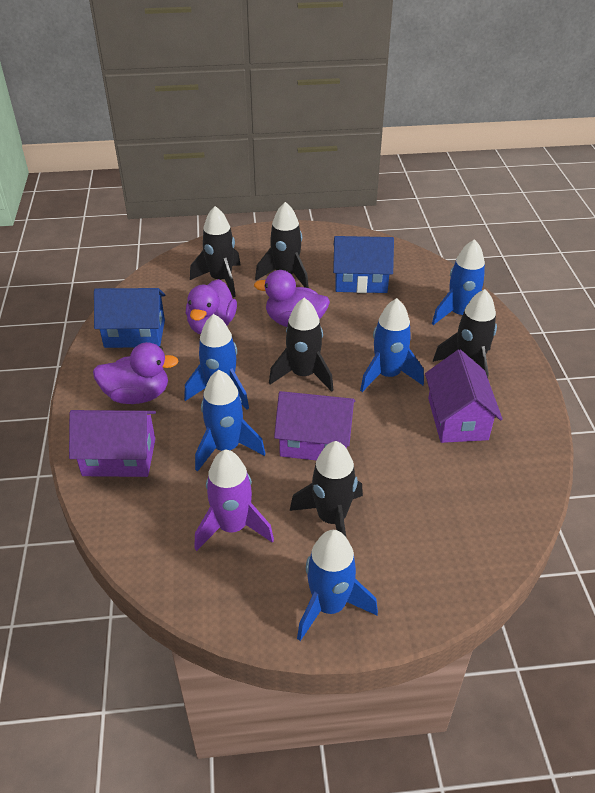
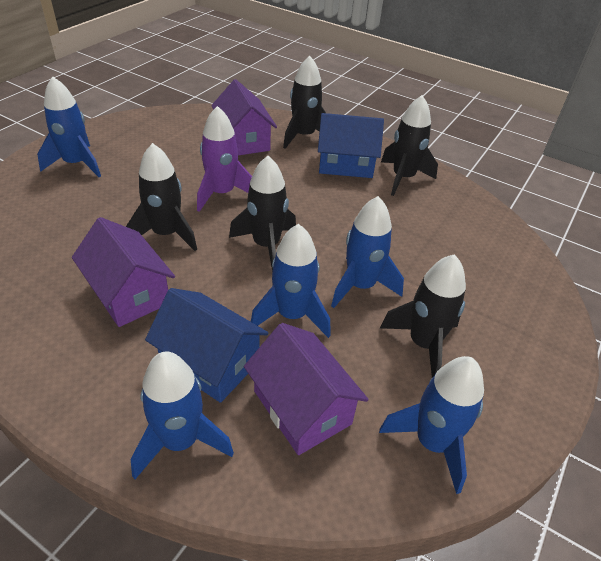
purple duck: [93,342,179,404] [186,279,237,335] [254,270,330,327] = 3 -> none = 0

